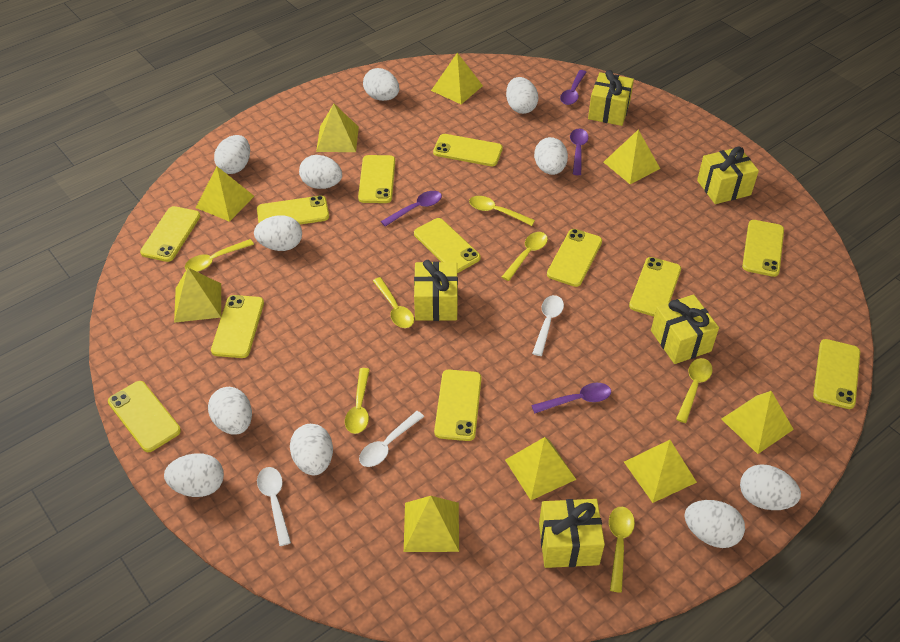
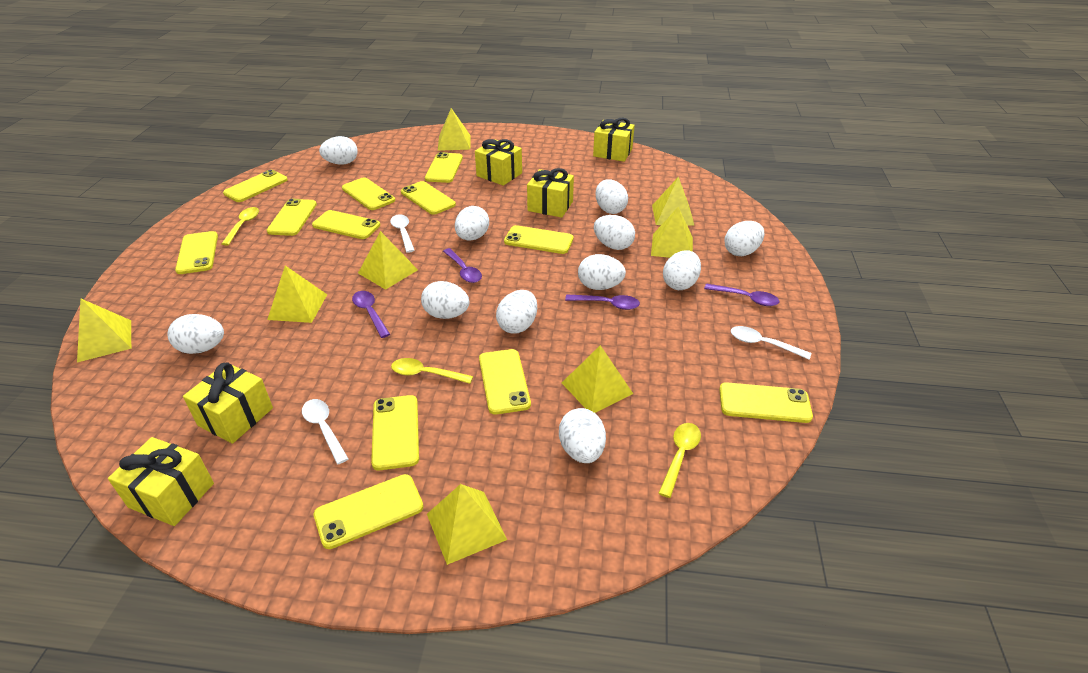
yellow pyramid: [174,268,221,323] [196,166,254,222] [316,104,359,152] [404,496,459,552] [431,53,483,104] [505,437,577,500] [604,130,660,184] [624,440,697,503] [722,391,794,454] = 9 -> [77,299,131,362] [267,266,327,323] [358,231,418,290] [427,484,507,565] [438,108,471,151] [562,345,633,413] [651,207,693,258] [652,176,695,226] = 8
yellow spoon: [185,239,254,272] [345,368,370,434] [373,277,414,328] [469,196,535,226] [502,232,548,281] [609,507,635,593] [676,358,713,423] = 7 -> [221,207,259,245] [391,358,473,384] [659,423,701,498] = 3

